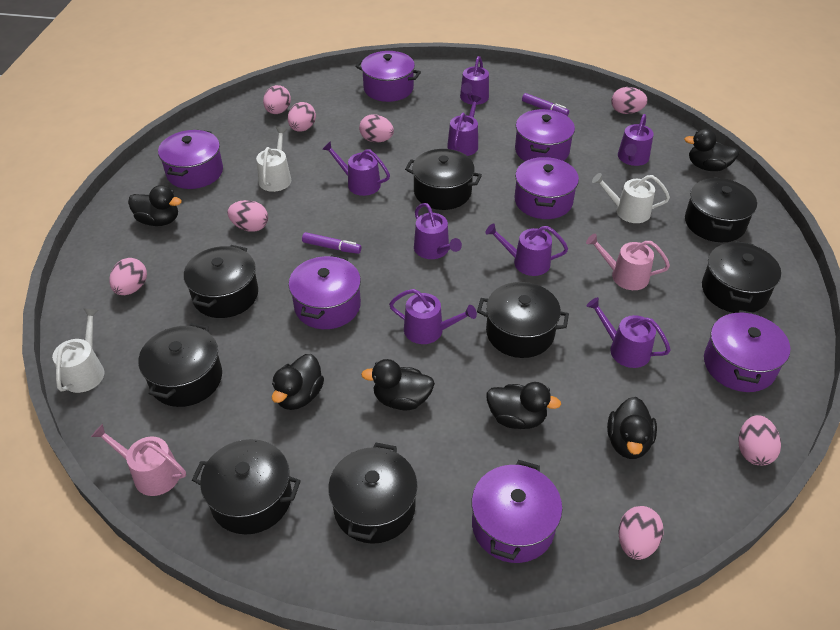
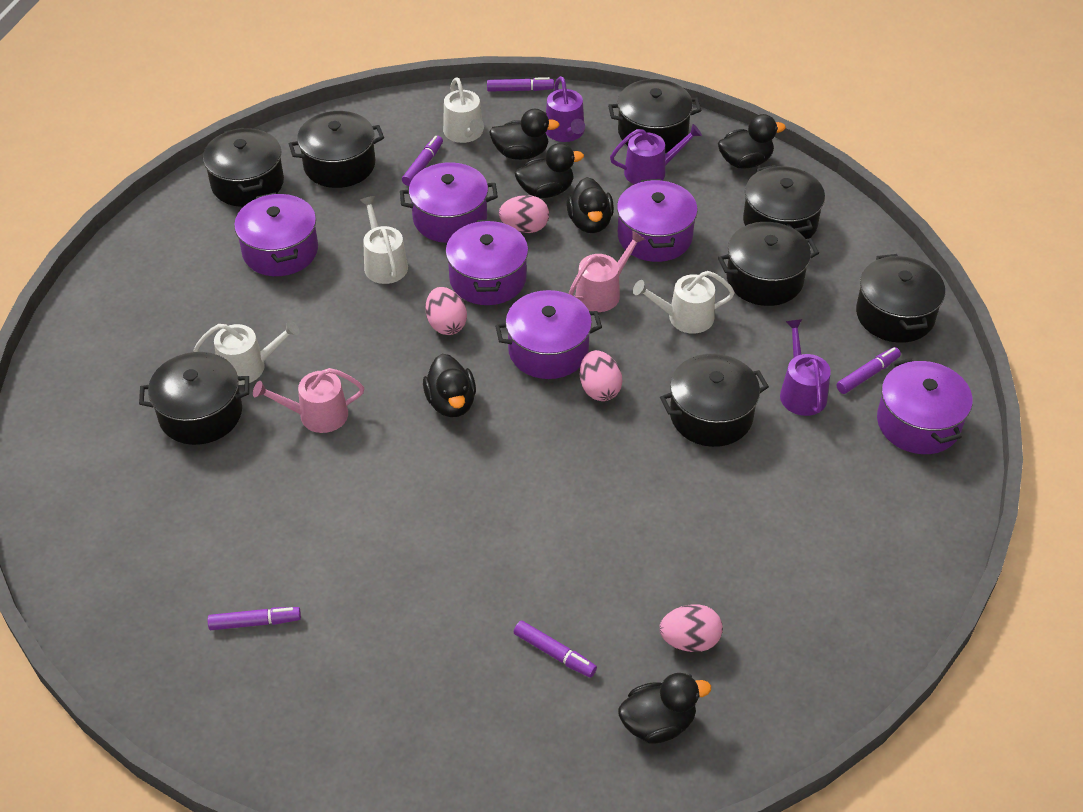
pink egg: [109,258,147,295] [227,200,268,232] [263,85,291,114] [288,102,316,132] [359,114,394,143] [611,87,648,114] [618,506,664,560] [739,415,781,466] = 8 -> [426,287,467,335] [499,195,549,233] [580,350,622,401] [659,604,723,652] = 4
purple marker: [302,232,361,254] [522,93,569,116] = 2 -> [208,607,301,630] [402,136,443,186] [487,77,554,92] [514,621,597,678] [836,347,901,394] = 5
purple pot: [158,130,223,189] [289,255,361,329] [355,51,421,102] [472,460,562,563] [515,109,575,161] [515,157,579,219] [704,310,791,392] = 7 -> [234,193,318,276] [400,162,498,243] [445,220,528,305] [495,290,602,379] [617,179,698,262] [877,358,973,454] = 6
purple watering can: [322,142,390,196] [389,289,477,344] [414,203,462,259] [447,95,481,156] [460,56,489,105] [485,223,568,276] [587,297,671,368] [618,114,654,166] = 8 -> [546,76,585,142] [610,124,702,185] [780,319,831,416] = 3
white watering can: [52,308,105,393] [256,127,291,192] [592,173,670,223] = 3 -> [194,320,299,385] [360,196,408,284] [443,77,484,143] [633,271,735,334] = 4

